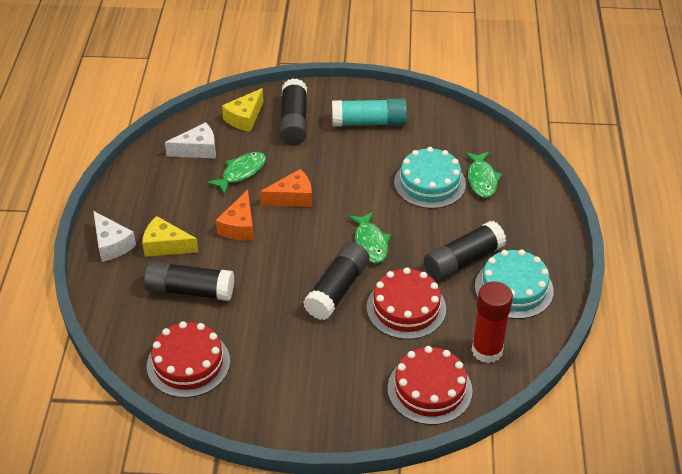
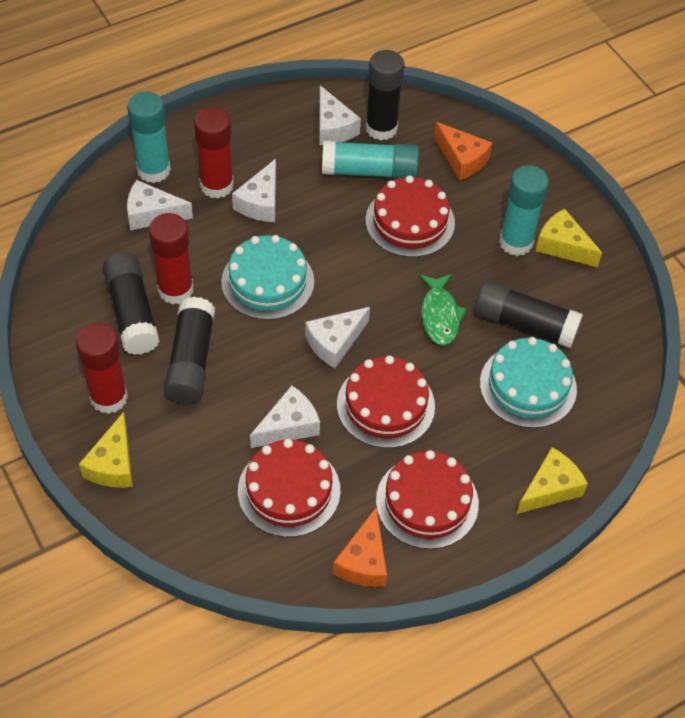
green fish: [207,152,266,194] [348,211,391,263] [465,152,502,198] = 3 -> [419,274,467,346] = 1
red cake: [147,321,230,398] [366,267,446,340] [387,346,472,425] = 3 -> [238,439,340,537] [337,355,435,448] [366,175,455,257] [376,450,479,549] = 4
red glue stick: [472,281,513,363] = 1 -> [76,323,128,414] [149,213,193,304] [194,107,234,198] = 3
turquoise glue stick: [332,99,407,127] = 1 -> [127,92,171,183] [322,141,419,179] [499,165,549,256] = 3
white cheese: [93,211,136,262] [165,122,216,158] = 2 -> [127,180,193,230] [232,159,276,222] [250,385,320,448] [305,307,370,368] [319,85,361,145] = 5
yellow cheese: [142,216,198,257] [222,88,264,132] = 2 -> [79,412,133,488] [516,447,588,514] [535,209,602,267] = 3

